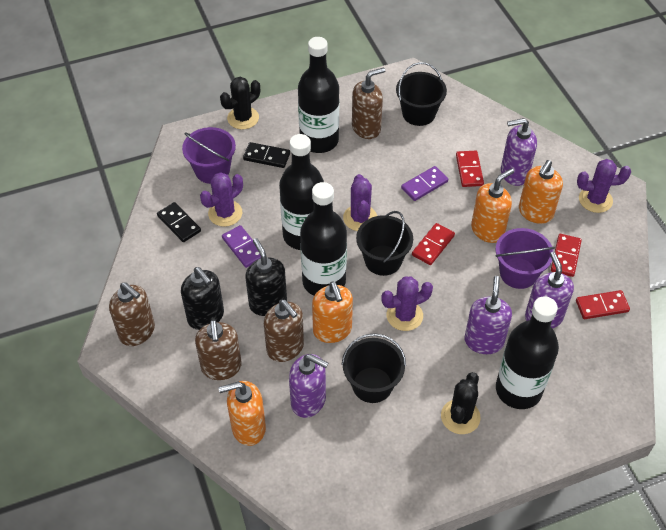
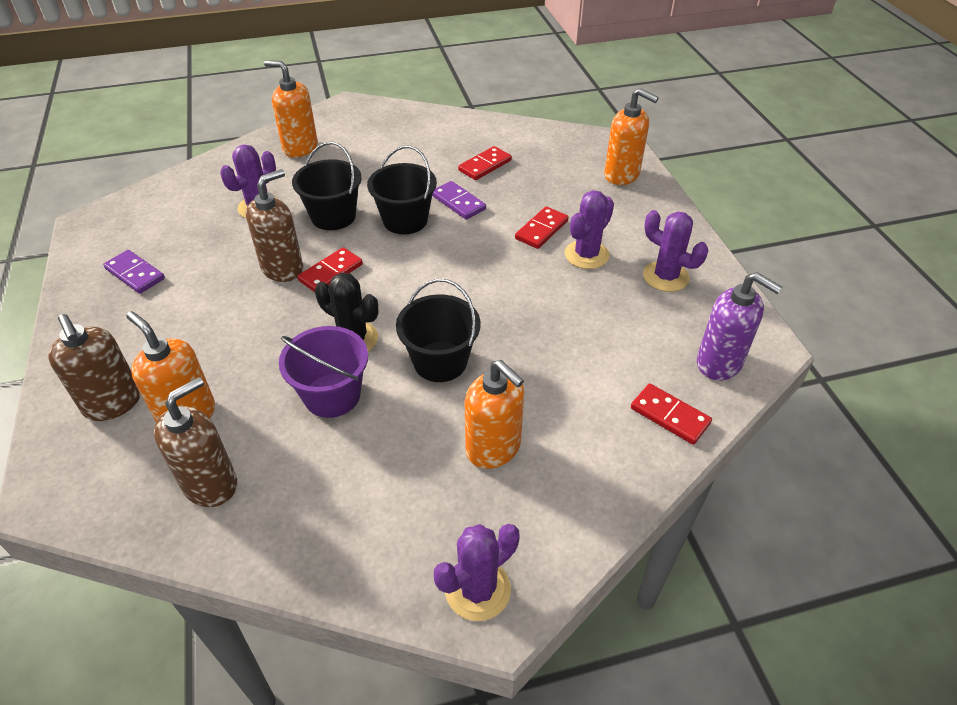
black bottle: [279,134,324,250] [298,37,339,153] [300,182,347,296] [496,296,559,409] = 4 -> none = 0
black cactus: [220,77,260,130] [441,372,481,434] = 2 -> [315,273,378,352] = 1
black domino: [157,202,201,242] [243,142,290,168] = 2 -> none = 0
black soap dispenser: [181,267,224,330] [245,238,287,316] = 2 -> none = 0
brown soap dispenser: [109,282,155,346] [195,320,242,380] [264,300,304,362] [352,67,385,139] = 4 -> [48,314,141,421] [154,377,237,507] [246,169,303,282] = 3
purple bucket: [182,127,236,184] [495,228,555,289] = 2 -> [279,326,368,418] = 1
purple soap dispenser: [289,354,328,418] [464,276,512,354] [501,118,537,186] [525,252,574,329] = 4 -> [697,272,782,380] = 1

